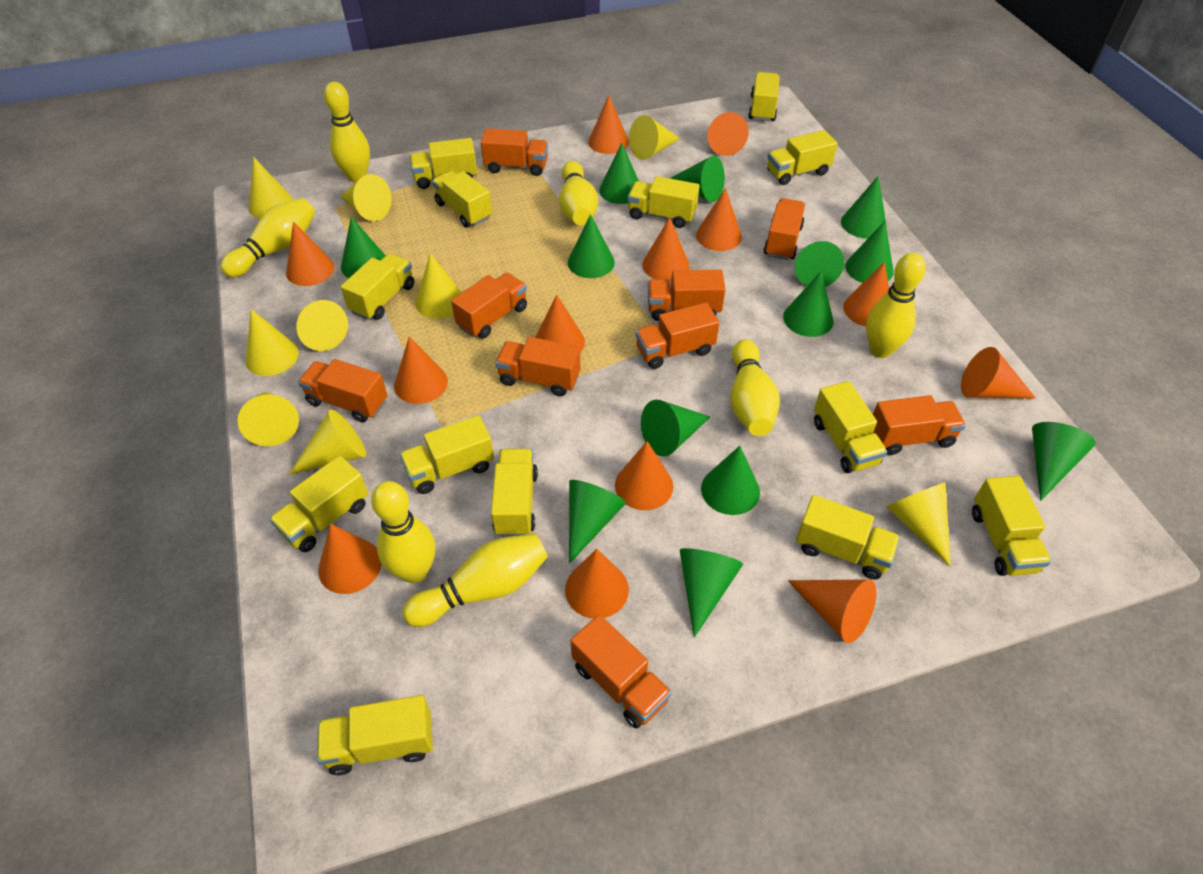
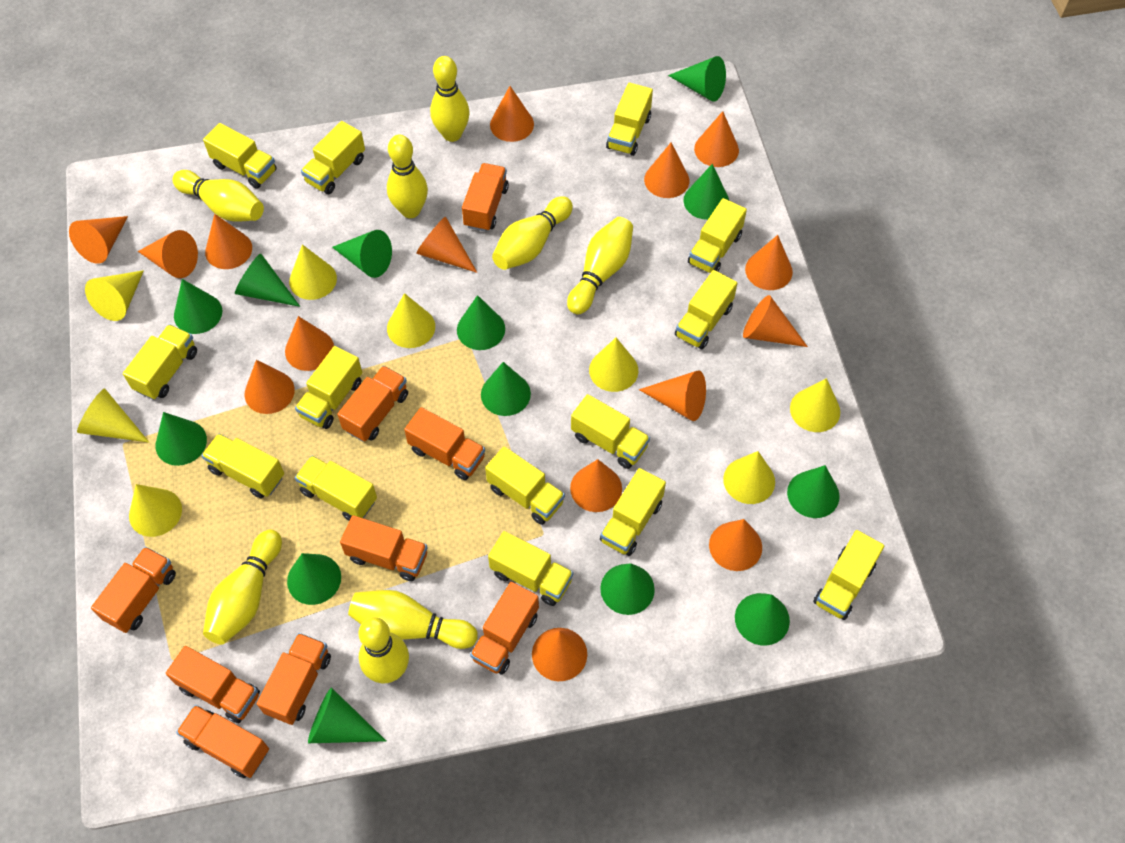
orange cone: [286,222,334,286] [318,524,382,594] [394,336,448,404] [535,295,585,352] [565,549,629,619] [588,95,629,154] [615,441,673,510] [642,217,689,281] [696,188,742,251] [707,112,749,156] [788,579,877,643] [843,262,889,327] [961,347,1036,399] = 13 -> [69,216,128,264] [138,230,198,278] [205,214,252,269] [245,360,295,414] [285,316,334,371] [416,217,477,273] [490,86,534,142] [532,628,587,681] [570,459,622,512] [639,370,706,421] [644,143,689,198] [694,111,739,167] [709,519,762,571] [743,295,808,347] [745,235,793,290] = 15
yellow bowling pin: [221,198,315,278] [324,82,370,182] [371,481,436,583] [403,533,548,627] [559,161,598,226] [731,339,780,436] [866,253,926,358] = 7 -> [172,170,264,221] [203,530,282,645] [348,590,478,649] [359,617,409,683] [387,135,428,218] [430,56,470,142] [492,196,573,270] [567,217,633,315] = 8
yellow cone: [238,392,299,446] [245,309,299,376] [249,157,293,218] [289,409,366,475] [297,300,348,351] [340,174,392,221] [415,253,462,319] [629,115,680,160] [887,482,951,567] = 9 -> [77,389,149,442] [85,270,144,321] [129,484,182,537] [289,244,337,300] [387,293,435,348] [589,338,638,392] [723,451,775,504] [790,378,840,432] = 8
yellow truck: [269,455,368,552] [317,695,433,775] [341,253,414,320] [400,415,494,494] [410,138,477,189] [432,171,492,227] [491,449,538,537] [628,176,699,228] [748,72,780,122] [767,130,838,185] [796,495,900,579] [814,381,887,473] [972,476,1051,576] = 13 -> [123,324,197,400] [202,434,284,498] [203,123,277,189] [295,346,362,429] [295,456,377,521] [301,121,365,194] [485,446,565,525] [488,531,573,606] [571,394,650,469] [600,468,666,556] [606,83,653,156] [675,270,737,349] [688,198,747,273] [813,530,884,620] = 14

